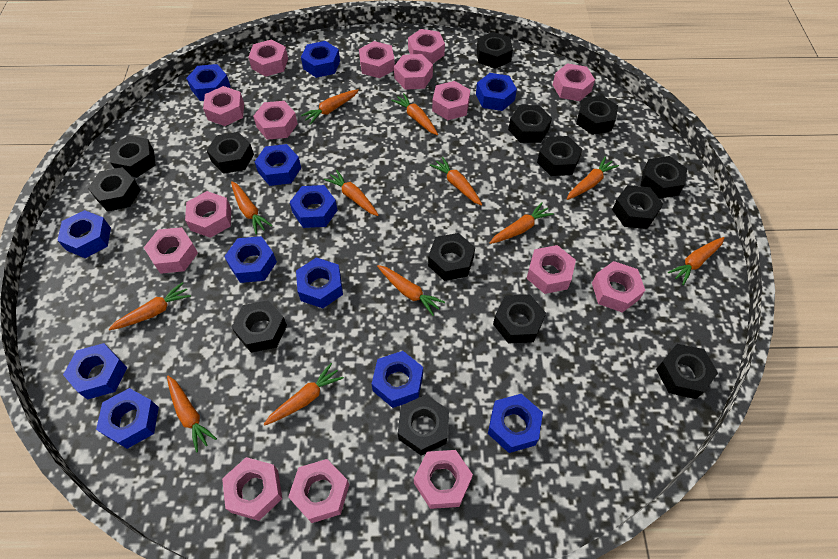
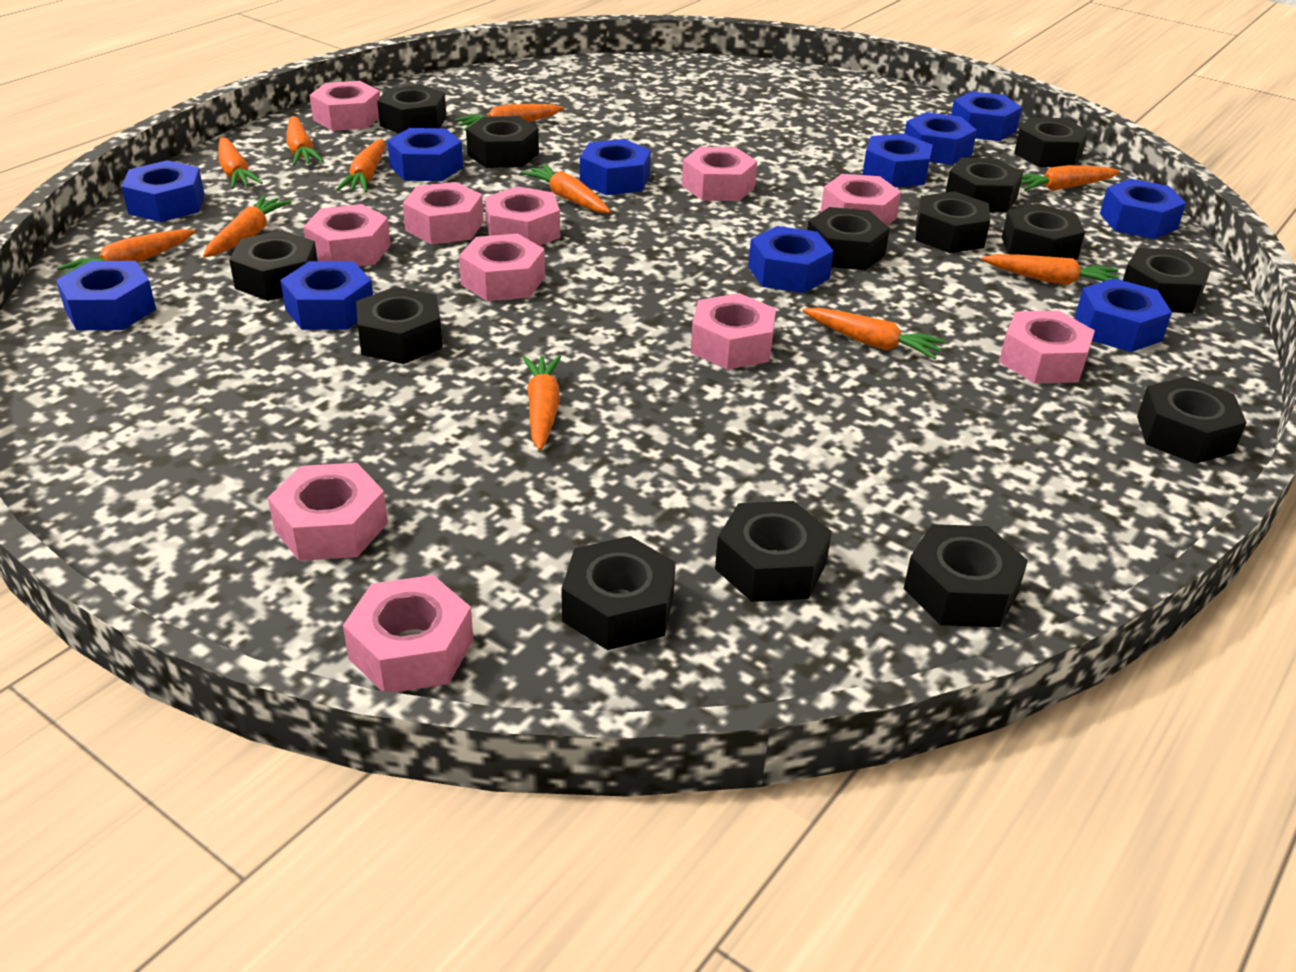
blue nut: [57,210,111,258] [63,343,127,400] [96,388,159,449] [186,64,231,101] [224,236,277,283] [255,144,301,186] [290,185,338,228] [296,257,343,308] [301,41,340,78] [372,351,423,408] [476,73,517,111] [488,394,543,453] = 12 -> [56,261,156,330] [122,160,205,222] [280,261,373,330] [387,128,463,181] [580,139,651,195] [748,226,834,293] [862,134,933,187] [905,112,977,165] [951,91,1022,141] [1075,278,1172,352] [1100,179,1186,239] = 11
orange carrot: [109,282,191,330] [167,376,217,453] [231,181,273,234] [264,363,344,425] [301,89,359,125] [324,170,379,216] [377,265,445,316] [391,93,438,135] [430,157,482,206] [490,202,554,244] [567,156,619,200] [668,237,725,285] = 12 -> [57,229,195,275] [203,196,291,257] [218,137,263,189] [286,116,324,166] [336,139,385,192] [455,104,564,131] [520,164,611,213] [523,355,561,450] [802,307,946,360] [981,254,1119,285] [1021,165,1120,191] = 11
pink nut: [144,227,198,274] [185,191,231,238] [203,86,244,126] [222,457,282,521] [248,39,288,77] [253,101,298,140] [288,459,349,523] [359,41,395,78] [394,54,433,90] [408,29,445,64] [414,450,473,509] [432,81,470,120] [526,245,576,294] [553,63,595,101] [592,261,645,313] = 15 -> [268,463,388,561] [303,204,391,267] [310,81,380,131] [343,575,473,693] [403,182,484,244] [459,234,545,301] [485,186,560,246] [682,147,757,201] [690,293,776,370] [821,174,901,226] [999,311,1095,384] = 11

